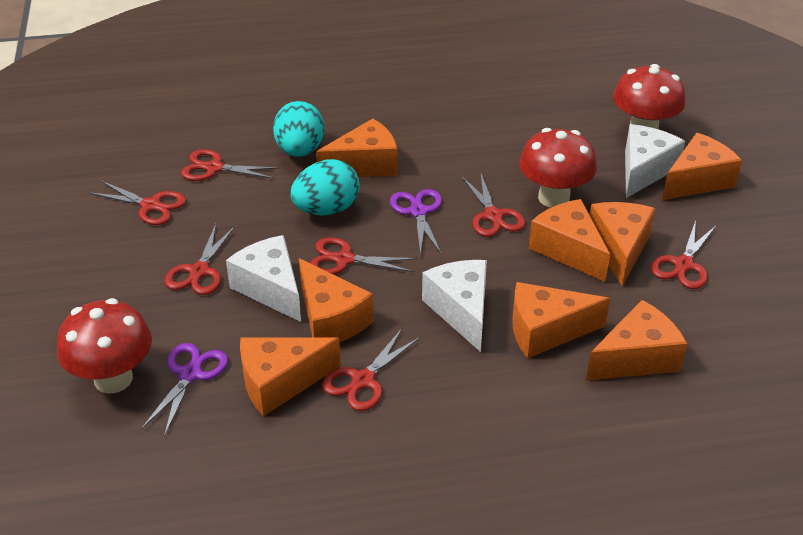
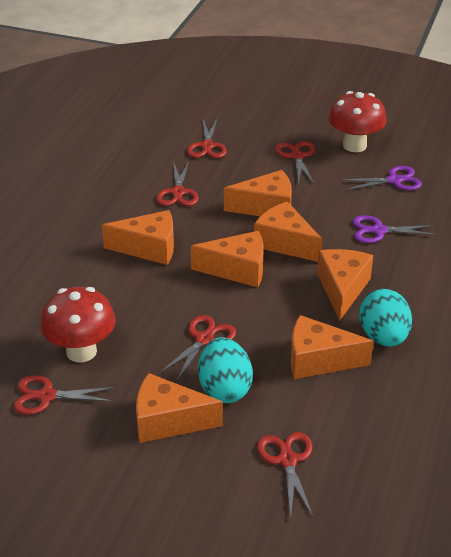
orange cheese: [240,337,341,416] [299,258,374,343] [316,119,397,177] [512,282,610,358] [529,199,610,282] [586,300,687,381] [590,202,655,286] [662,133,742,200] = 8 -> [102,210,174,265] [136,373,223,443] [191,231,263,287] [224,170,292,216] [254,201,323,262] [291,315,373,379] [317,249,373,321] = 7
red mushroom: [57,298,152,394] [519,128,597,207] [613,64,685,129] = 3 -> [40,287,116,363] [328,91,386,152] = 2
red scissors: [89,180,186,225] [164,224,235,295] [181,149,280,181] [310,237,417,275] [322,328,421,411] [462,172,525,237] [651,220,716,289] = 7 -> [13,375,116,415] [156,162,199,206] [160,315,236,380] [187,119,227,158] [257,432,313,517] [275,141,315,184] = 6
white cheese: [226,235,301,322] [422,260,487,352] [625,124,685,198] = 3 -> none = 0

